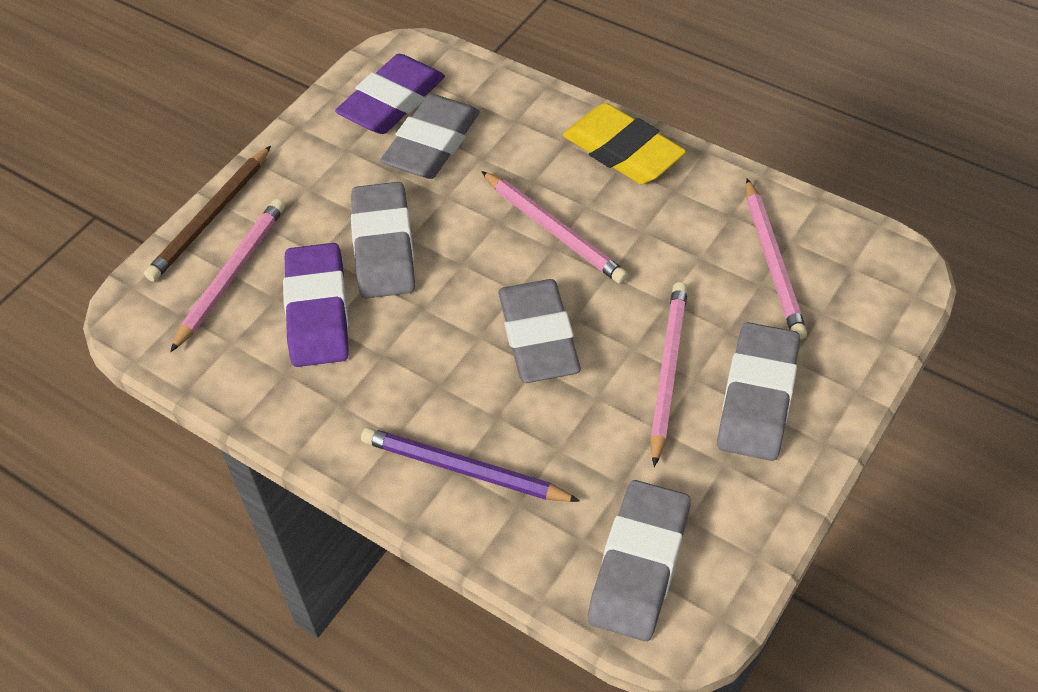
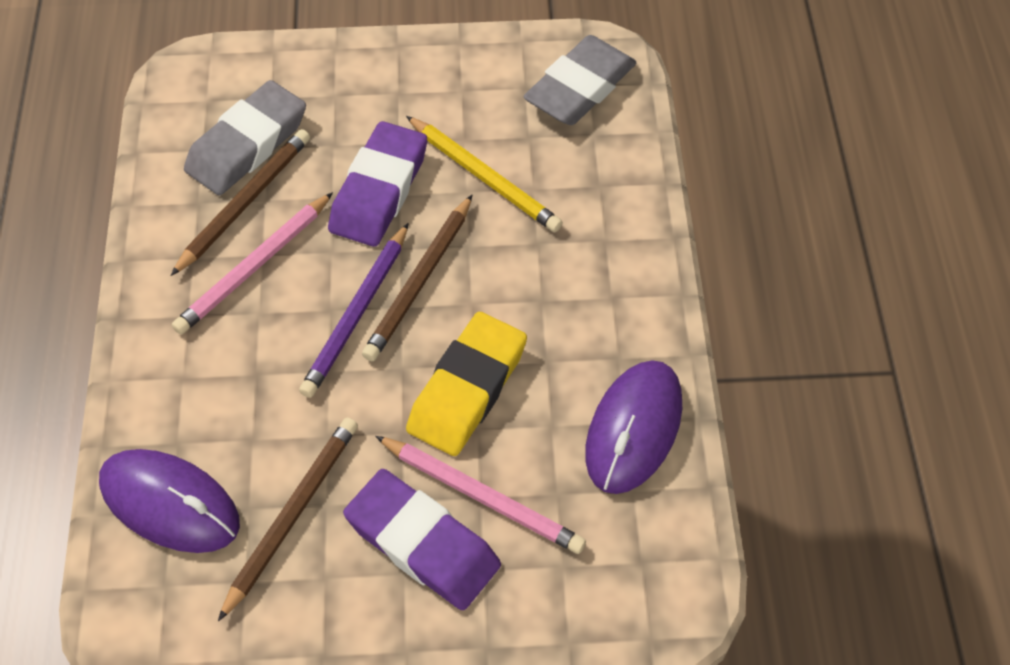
brown pencil: [144,146,271,282] = 1 -> [171,129,310,276] [218,418,358,621] [362,195,472,361] = 3
grey eraser: [351,182,415,299] [380,94,480,179] [498,279,581,383] [588,480,690,641] [717,322,800,461] = 5 -> [184,80,306,196] [523,35,636,125] = 2
pink pencil: [170,199,285,352] [481,171,628,284] [650,282,688,467] [746,179,807,340] = 4 -> [172,192,333,334] [375,436,586,554] = 2
purple mouse: none = 0 -> [99,449,240,553] [585,360,682,494] = 2
yellow pencil: none = 0 -> [406,116,563,232] = 1

